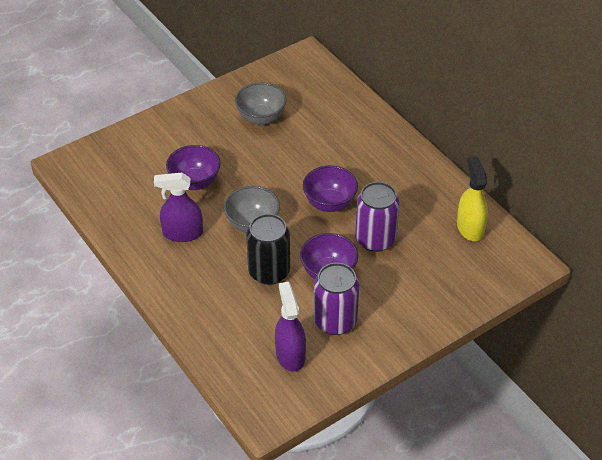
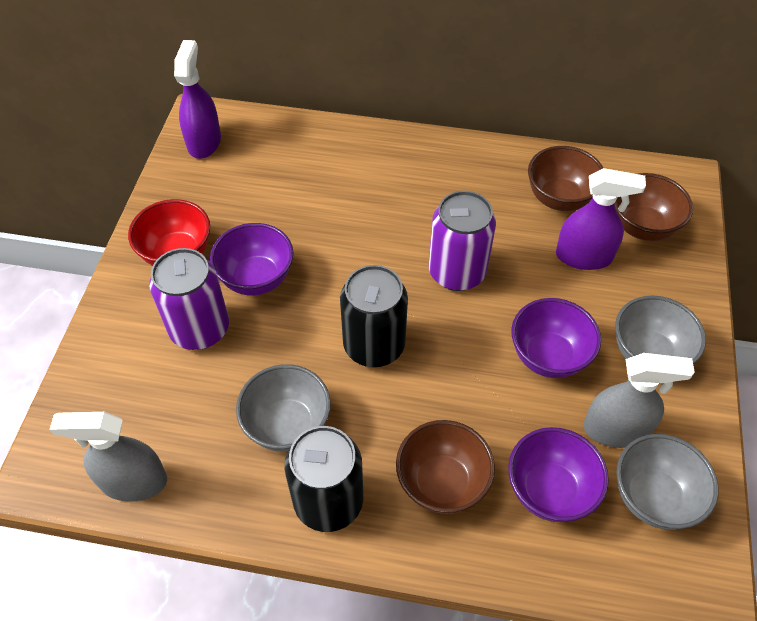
black can: [246,214,290,285] = 1 -> [284,426,363,532] [340,265,408,367] = 2
brown bowl: none = 0 -> [396,420,495,514] [528,146,603,211] [614,173,693,241] = 3
grey bowl: [224,186,280,233] [235,82,286,125] = 2 -> [236,364,331,452] [615,296,706,364] [616,434,719,530] = 3
grey spray bottle: none = 0 -> [50,412,167,502] [584,353,695,448] = 2
red bowl: none = 0 -> [128,199,210,266] = 1
yellow spray bottle: [457,156,488,241] = 1 -> none = 0

